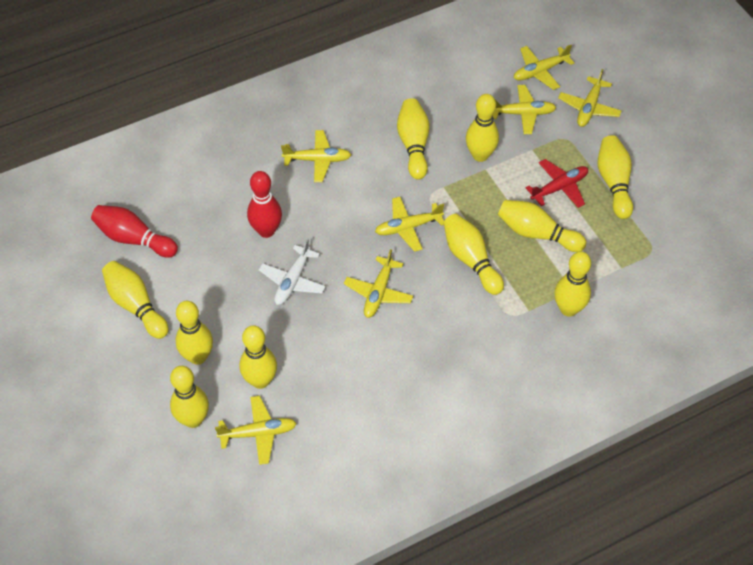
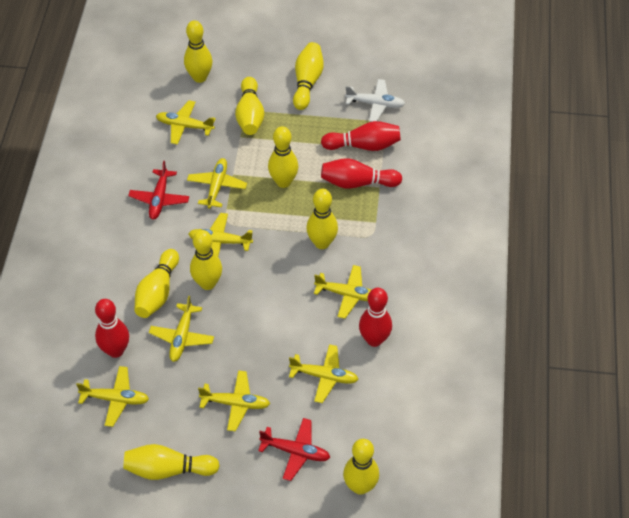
red bowling pin: [91,205,178,258] [247,171,282,238] = 2 -> [95,299,129,358] [321,121,401,151] [321,158,402,189] [359,288,392,347] = 4
red plane: [526,159,588,208] = 1 -> [128,161,189,220] [258,418,330,481] = 2
yellow bowling pin: [102,261,169,339] [170,366,209,428] [176,301,213,365] [240,325,277,389] [397,98,429,180] [443,214,504,295] [466,94,499,162] [498,200,586,252] [554,251,591,317] [598,135,633,219] = 10 -> [123,444,220,480] [135,249,179,318] [184,20,212,83] [190,230,222,290] [235,77,265,135] [268,126,298,188] [293,42,324,110] [306,189,338,249] [343,439,379,495] = 9
yellow plane: [215,396,297,465] [281,130,351,182] [344,249,413,318] [375,197,444,252] [493,85,556,134] [514,45,574,90] [558,69,622,127] = 7 -> [76,366,149,427] [149,296,214,362] [156,100,216,145] [187,158,247,209] [188,213,253,256] [198,370,270,431] [289,344,359,403] [314,265,371,319] = 8

